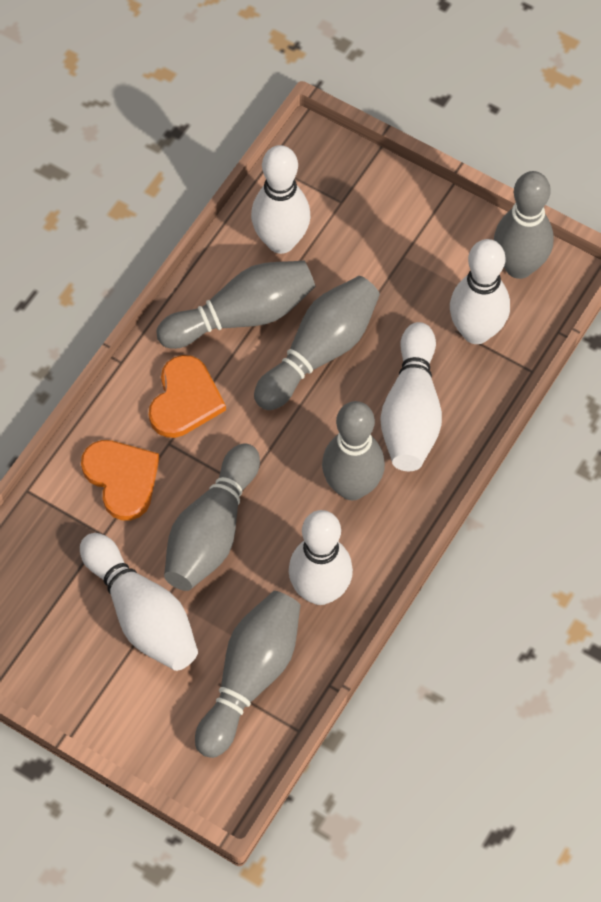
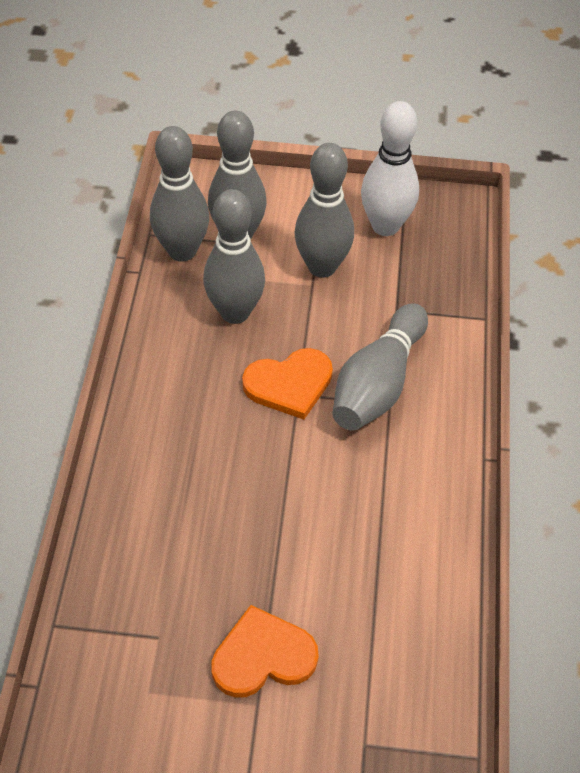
grey bowling pin: [157,261,316,349] [164,444,260,591] [195,591,301,758] [254,276,380,410] [322,401,385,500] [494,171,554,279] = 6 -> [150,126,209,262] [203,189,265,324] [208,111,267,239] [295,143,354,278] [332,303,428,431] = 5
white bowling pin: [80,533,198,671] [251,145,311,254] [289,510,353,605] [380,322,442,471] [450,239,510,344] = 5 -> [361,101,419,236] = 1

